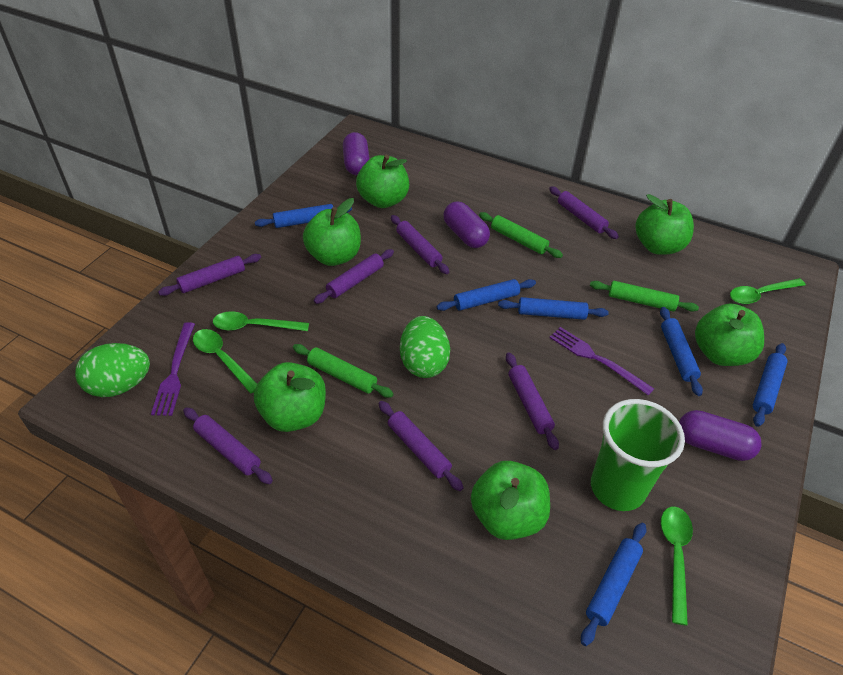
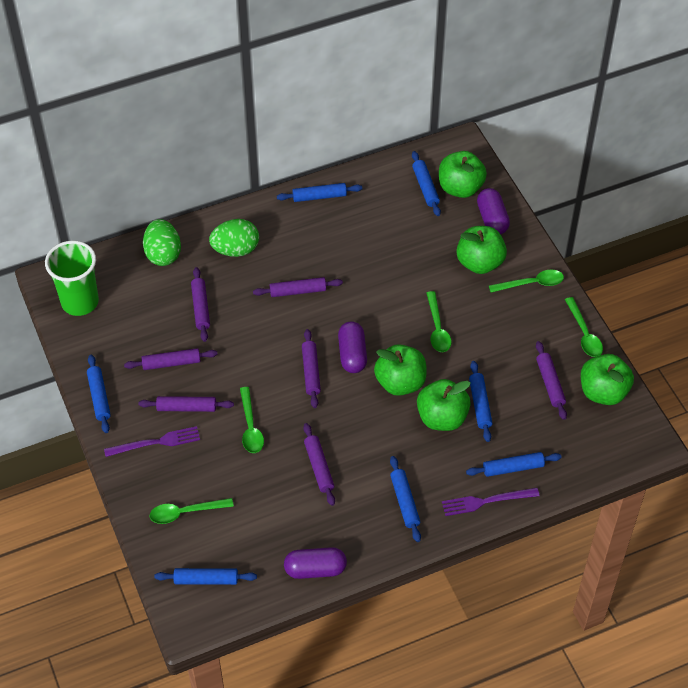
blue rolling pin: [255,204,352,228] [437,279,536,311] [498,297,609,320] [581,523,646,646] [660,307,703,396] [753,343,787,427] = 6 -> [87,355,111,433] [154,568,257,585] [277,183,362,202] [390,456,421,542] [412,151,441,216] [466,452,562,477] [469,361,493,442] = 7
green apple: [254,362,326,432] [303,198,361,266] [356,155,409,208] [471,461,550,540] [635,194,694,255] [695,304,764,366] = 6 -> [374,344,427,396] [417,379,471,431] [439,151,487,198] [457,226,507,274] [581,354,634,405] = 5
green rolling pin: [293,344,394,398] [479,212,563,258] [590,281,699,312] = 3 -> none = 0
green spoon: [193,329,257,394] [213,311,309,331] [661,507,693,626] [730,278,806,304] = 4 -> [150,498,234,524] [240,387,264,453] [426,291,451,352] [489,270,564,293] [565,297,603,357] = 5

